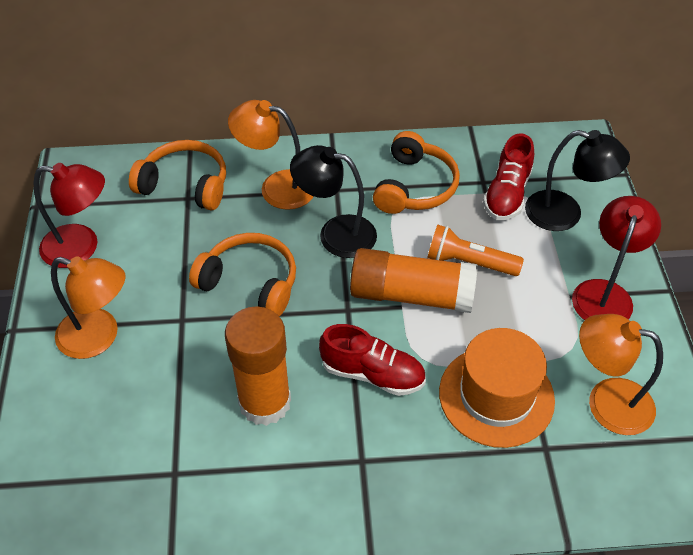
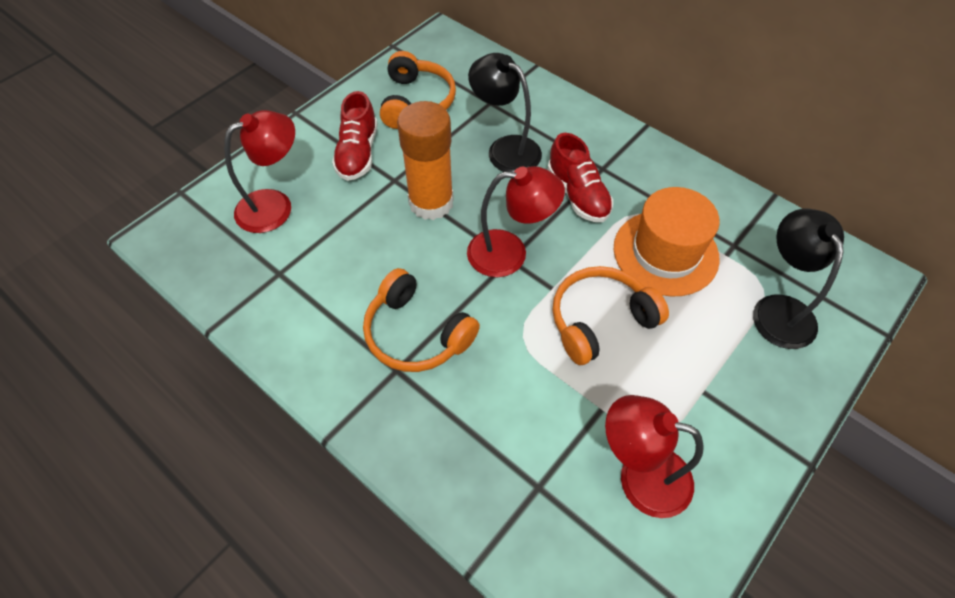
orange flashlight: [427,224,524,276] = 1 -> none = 0
orange glue stick: [225,306,291,426] [350,248,478,313] = 2 -> [397,101,454,220] = 1
orange lamp: [51,256,125,359] [228,100,314,210] [579,314,663,435] = 3 -> none = 0
red lamp: [34,163,105,268] [572,196,661,320] = 2 -> [224,110,295,233] [467,166,565,277] [605,395,704,518] = 3

